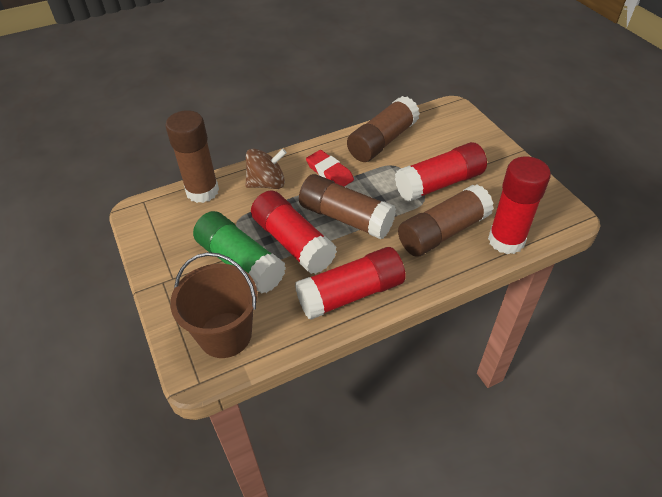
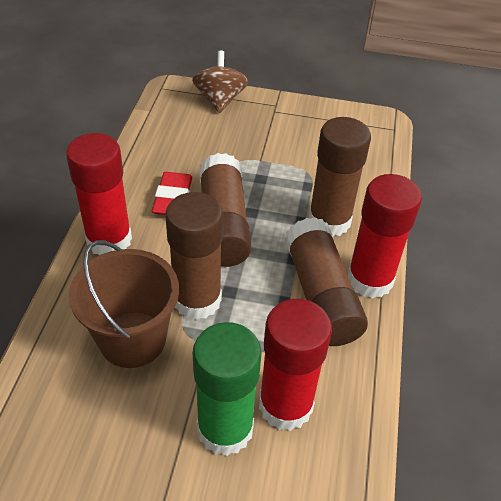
red glue stick: [251,191,337,274] [295,247,406,320] [395,142,487,202] [488,156,551,254] = 4 -> [66,133,132,255] [259,299,332,431] [348,174,422,299] = 3

